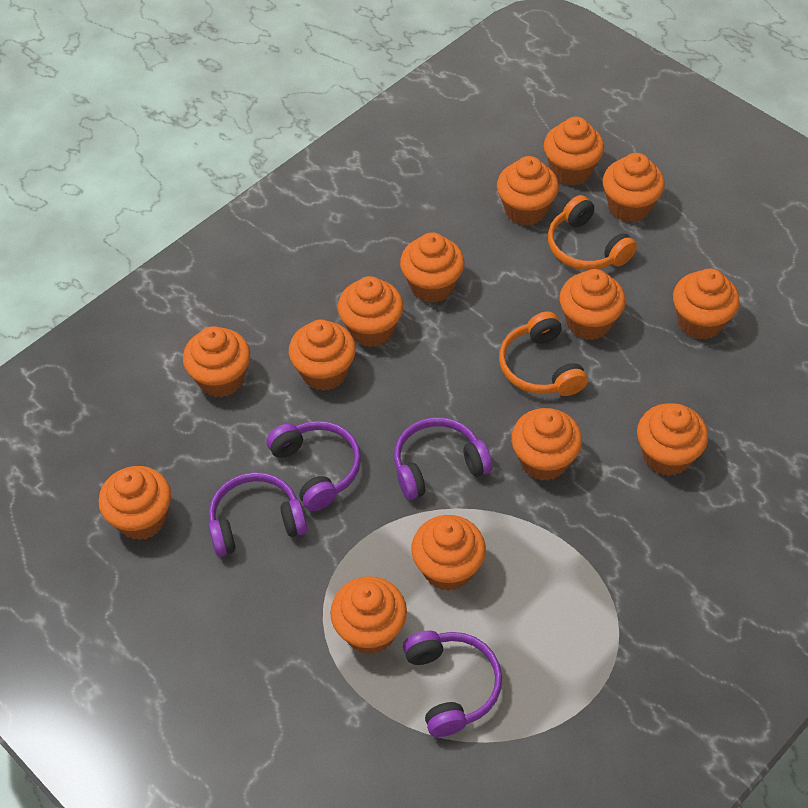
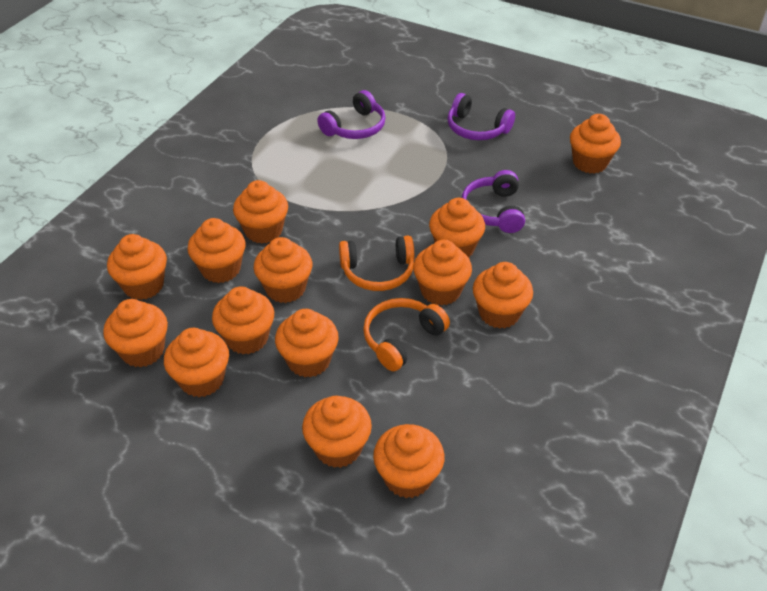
purple headphones: [209,472,307,557] [266,421,361,511] [394,417,492,500] [403,631,502,737] = 4 -> [318,90,386,139] [447,93,515,140] [462,170,525,233] = 3

